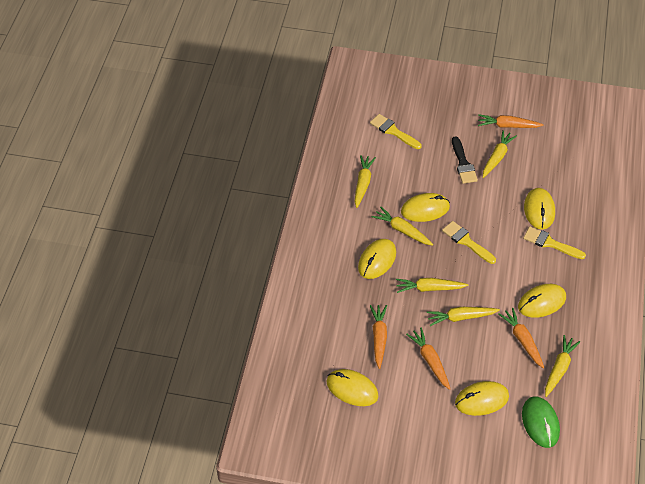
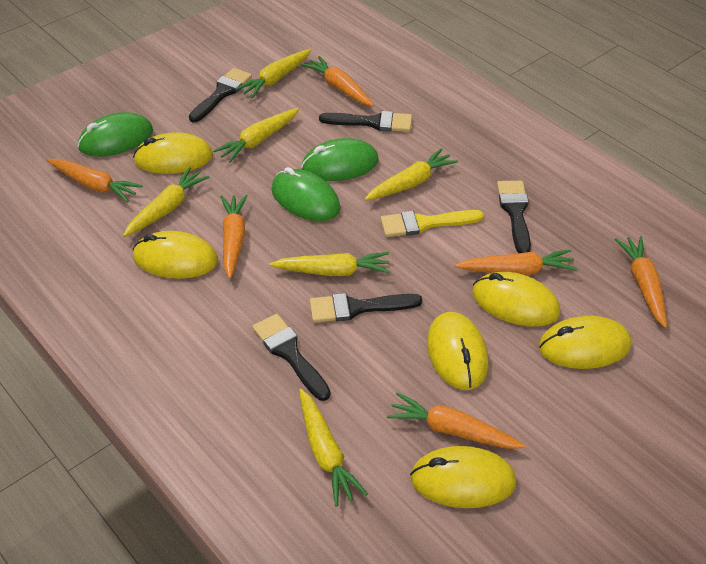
black brush: [452,137,478,184] = 1 -> [189,68,252,122] [252,314,331,401] [310,293,422,323] [319,111,412,132] [497,181,531,253] = 5
green mouse: [522,396,560,448] = 1 -> [77,112,153,157] [271,167,340,221] [301,138,379,181] = 3
orange carrot: [370,305,387,369] [406,328,450,390] [478,114,543,128] [498,308,544,368] = 4 -> [47,159,143,202] [221,195,248,279] [302,56,374,106] [387,392,526,449] [455,249,577,275] [615,236,667,328] = 6
yellow brush: [370,114,422,149] [442,221,496,264] [523,226,586,259] = 3 -> [380,210,484,237] = 1

